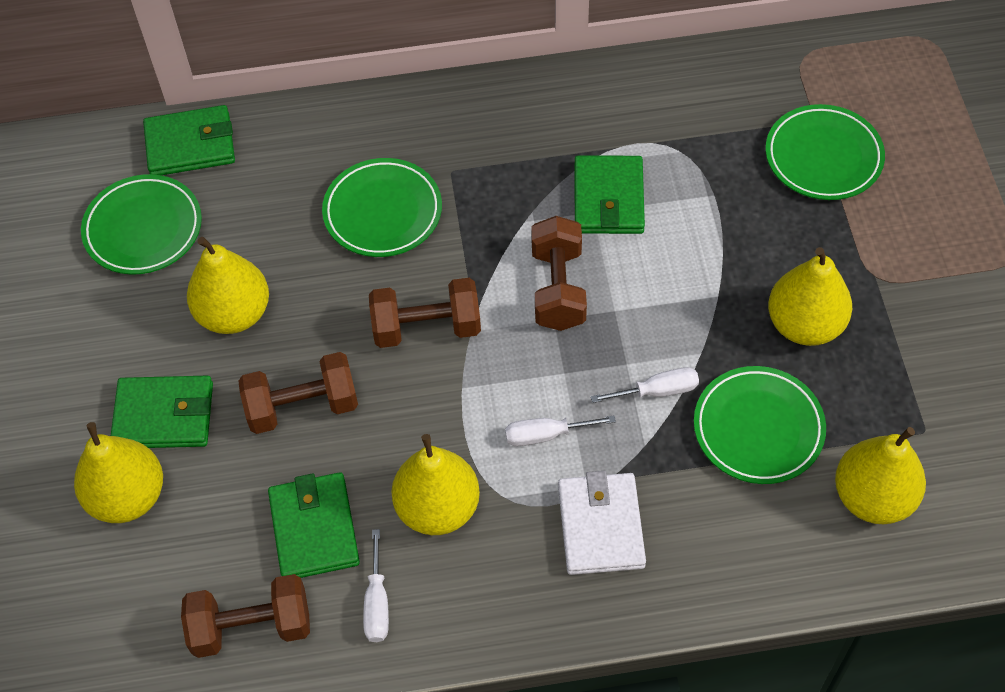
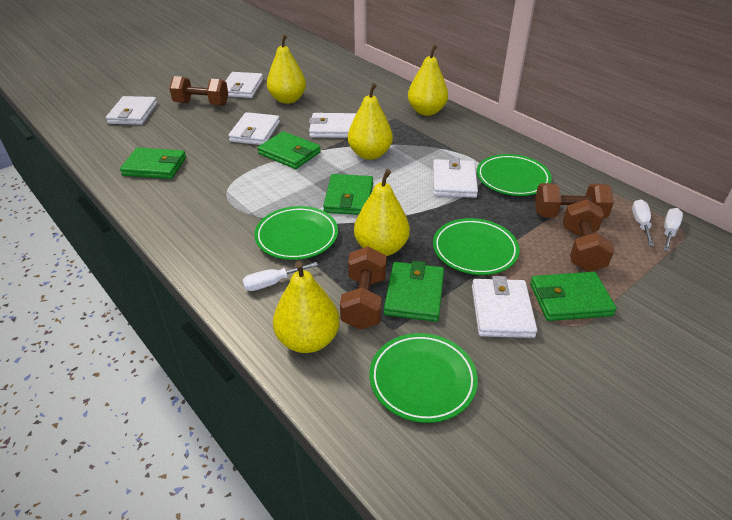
green wallet: [111,376,213,448] [143,105,235,175] [268,472,360,578] [574,156,645,234] = 4 -> [120,147,186,179] [258,131,321,169] [323,174,373,215] [384,261,444,322] [530,272,617,321] = 5
white wallet: [558,471,646,575] = 1 -> [106,96,157,125] [225,72,263,98] [228,112,280,145] [309,113,356,138] [433,157,478,198] [472,276,537,338] = 6

